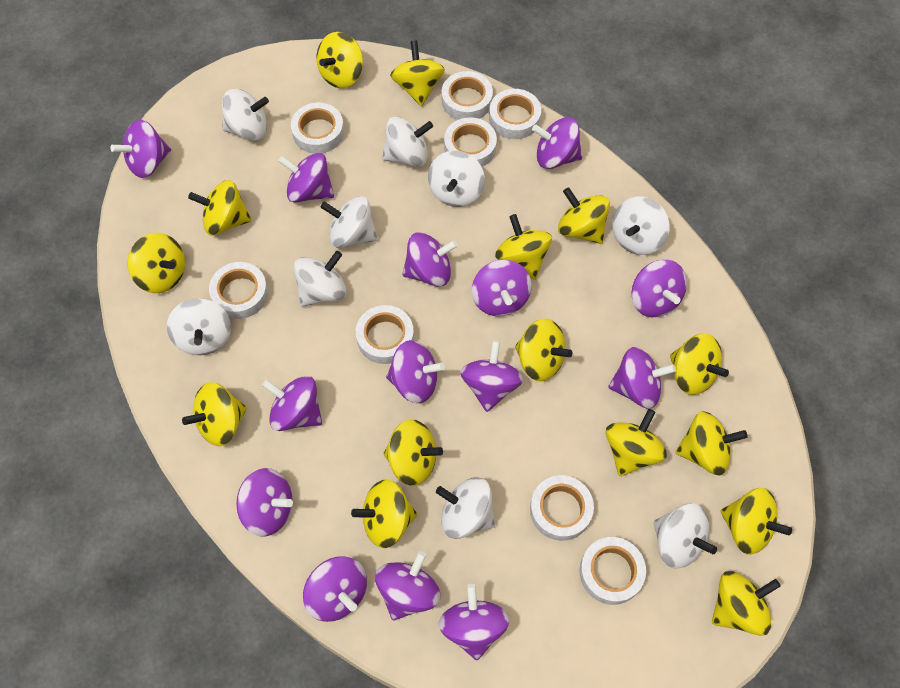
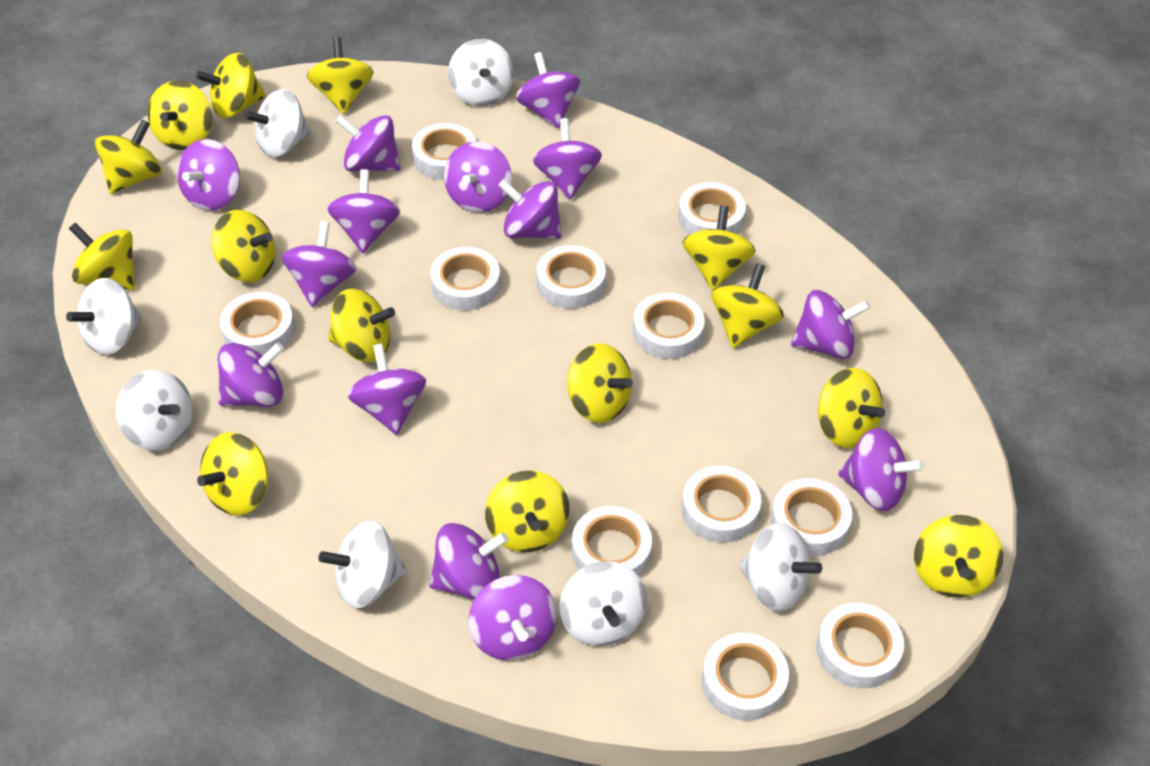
white spinning top: [167,298,231,355] [222,89,269,141] [294,251,347,307] [321,196,378,248] [382,116,433,167] [428,150,485,207] [436,477,495,539] [612,197,670,255] [653,503,717,569] = 9 -> [66,278,142,355] [116,370,193,451] [244,89,311,157] [319,521,407,608] [448,39,514,106] [560,561,647,646] [739,523,822,611] = 7
white tape: [209,262,268,319] [291,103,344,154] [356,305,414,364] [441,71,493,120] [444,117,497,167] [489,89,541,139] [530,475,594,541] [579,537,646,605] = 8 -> [220,292,295,356] [412,123,476,180] [430,247,500,311] [537,245,606,309] [572,506,652,576] [633,293,705,359] [678,182,746,235] [682,466,761,543] [702,633,789,721] [771,478,852,556] [816,603,904,689] = 11
yellow spinning top: [128,233,185,293] [182,382,247,446] [188,180,252,235] [316,32,363,88] [351,479,417,548] [383,419,443,486] [390,41,445,106] [495,214,552,280] [515,318,572,381] [558,187,610,244] [606,409,667,476] [670,333,729,395] [675,411,748,475] [712,571,780,636] [720,488,792,555] = 15 -> [69,222,135,290] [95,120,162,194] [147,81,213,150] [196,53,266,118] [197,432,268,515] [211,210,276,282] [307,37,374,114] [328,289,395,362] [485,470,569,553] [567,343,633,423] [682,206,756,290] [711,263,784,348] [818,368,885,448] [914,515,1003,598] = 14

